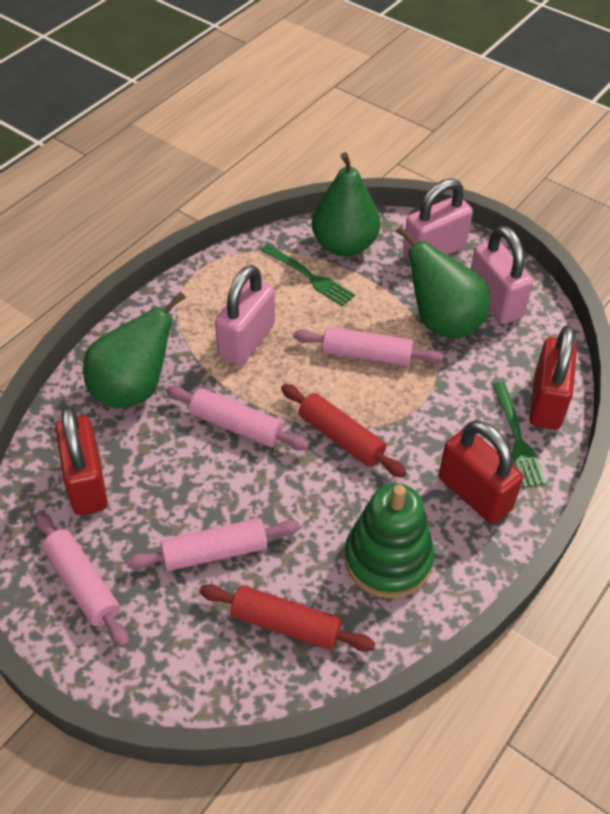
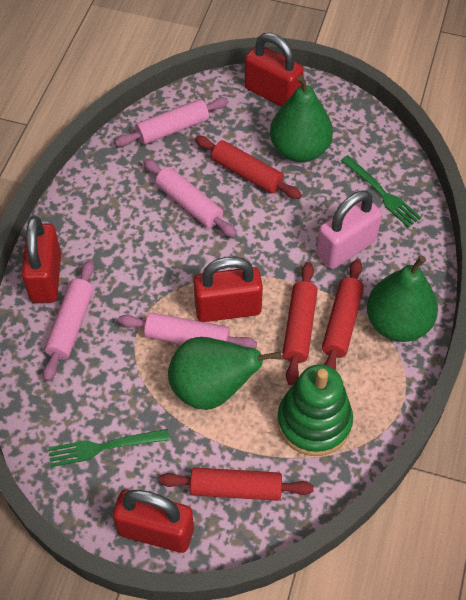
pink padlock: [215,265,275,366] [403,178,473,261] [471,226,533,324] = 3 -> [316,190,382,269] = 1
red padlock: [55,406,108,515] [439,420,523,524] [529,325,577,430] = 3 -> [22,216,61,303] [113,490,194,553] [193,257,263,322] [245,33,304,107] = 4
red rolling pin: [199,584,375,652] [281,384,407,478] = 2 -> [159,467,314,501] [195,136,302,199] [282,262,318,385] [322,259,364,370] = 4

